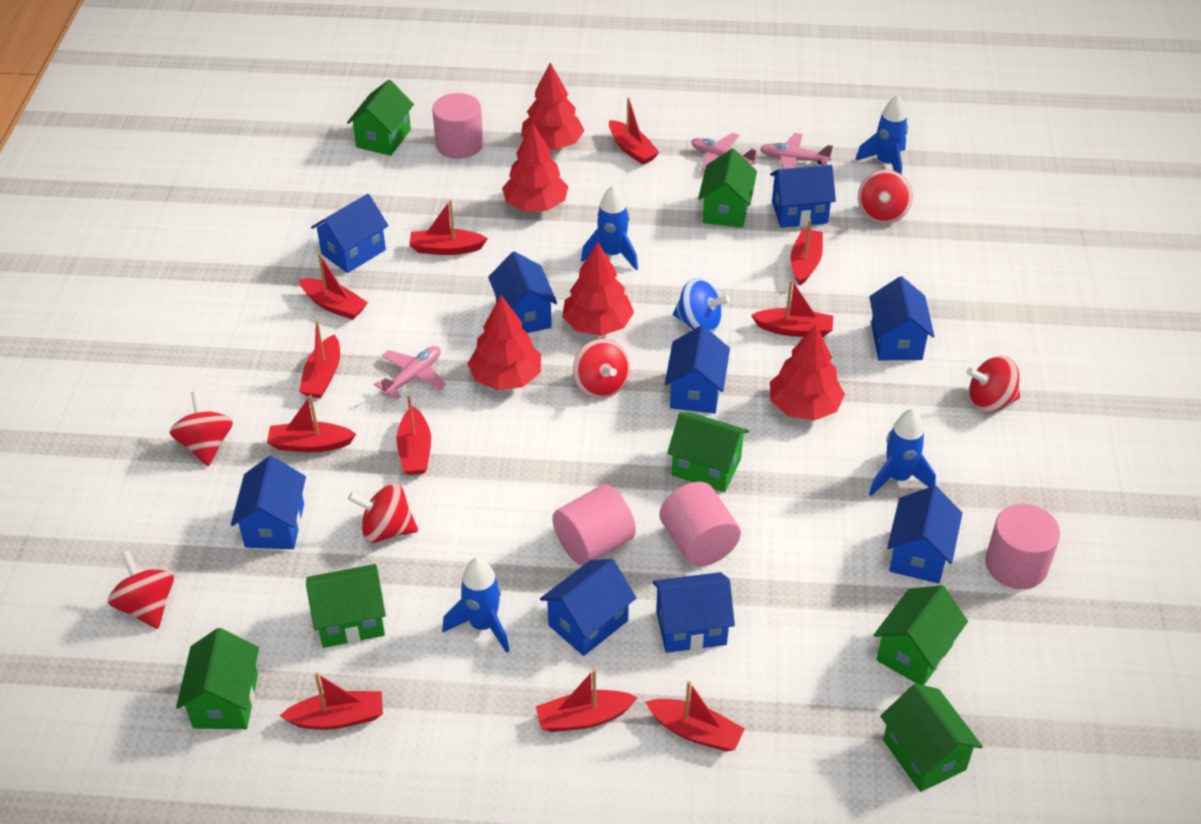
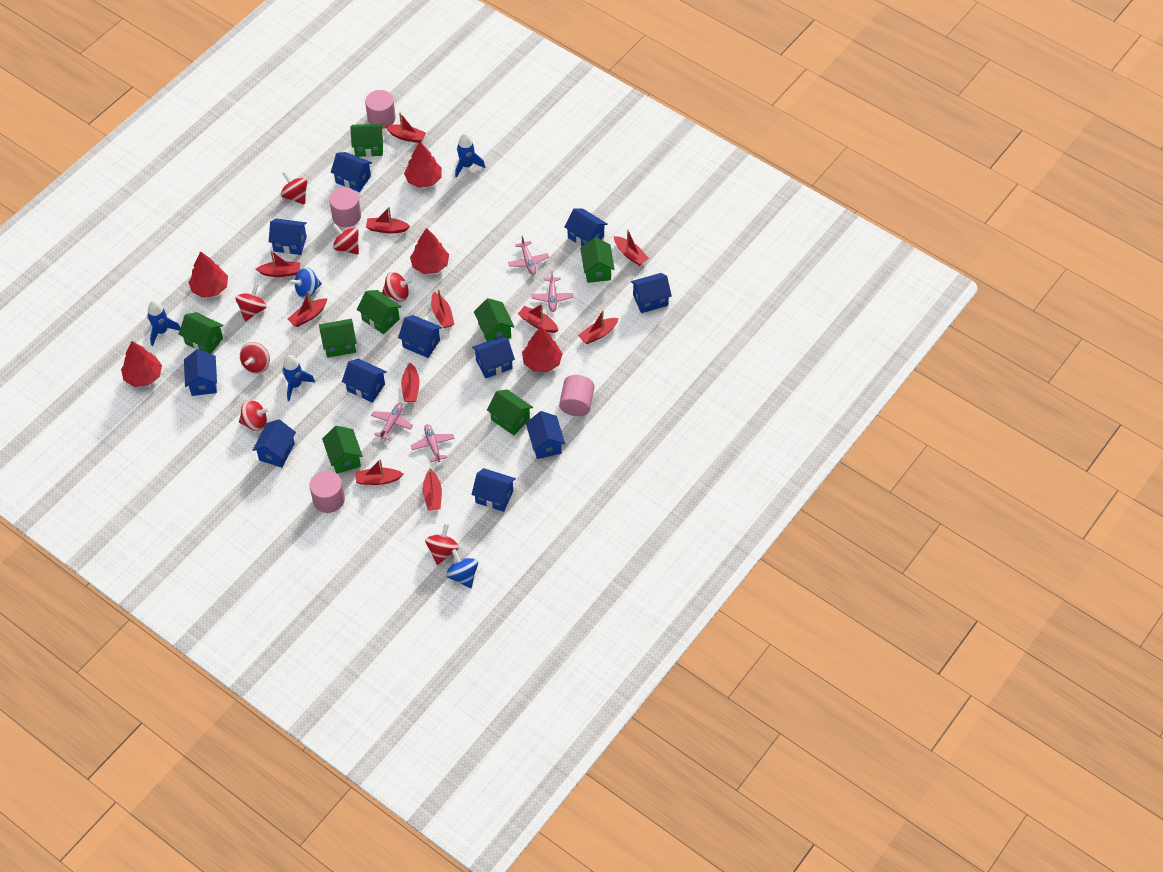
blue house: [231,456,306,549] [311,194,388,273] [488,251,557,333] [540,559,636,656] [652,572,735,653] [665,325,730,414] [770,165,836,228] [869,276,935,360] [887,486,962,584] = 9 -> [184,349,217,396] [253,419,296,468] [269,219,307,255] [331,152,372,192] [342,359,387,402] [398,315,442,358] [471,468,516,512] [472,336,515,379] [526,411,565,459] [564,209,608,246] [631,273,672,313] = 11
blue rocket: [442,558,509,653] [581,185,638,270] [855,95,908,175] [869,409,936,496] = 4 -> [147,301,181,346] [282,355,315,401] [455,134,485,178] = 3
blue spinning top: [673,278,731,333] = 1 -> [289,267,322,299] [446,549,478,588] = 2
green house: [176,628,259,729] [306,564,386,648] [347,80,414,156] [667,412,749,492] [698,149,757,228] [874,585,968,685] [880,683,983,792] = 7 -> [179,312,224,354] [319,319,357,358] [322,426,363,474] [351,124,383,157] [357,290,402,334] [474,298,514,341] [487,389,533,435] [580,237,615,283] = 8
pink plane: [374,346,446,399] [691,133,759,171] [760,133,833,169] = 3 -> [371,403,413,440] [411,424,455,463] [508,236,549,275] [532,271,574,312] = 4
red spinning top: [108,551,174,629] [170,391,233,466] [348,484,418,543] [573,339,630,399] [858,170,913,224] [967,356,1020,413] = 6 -> [235,284,267,321] [239,400,270,431] [240,342,270,374] [281,171,307,205] [333,224,359,255] [382,272,413,302] [425,524,459,565] = 7

